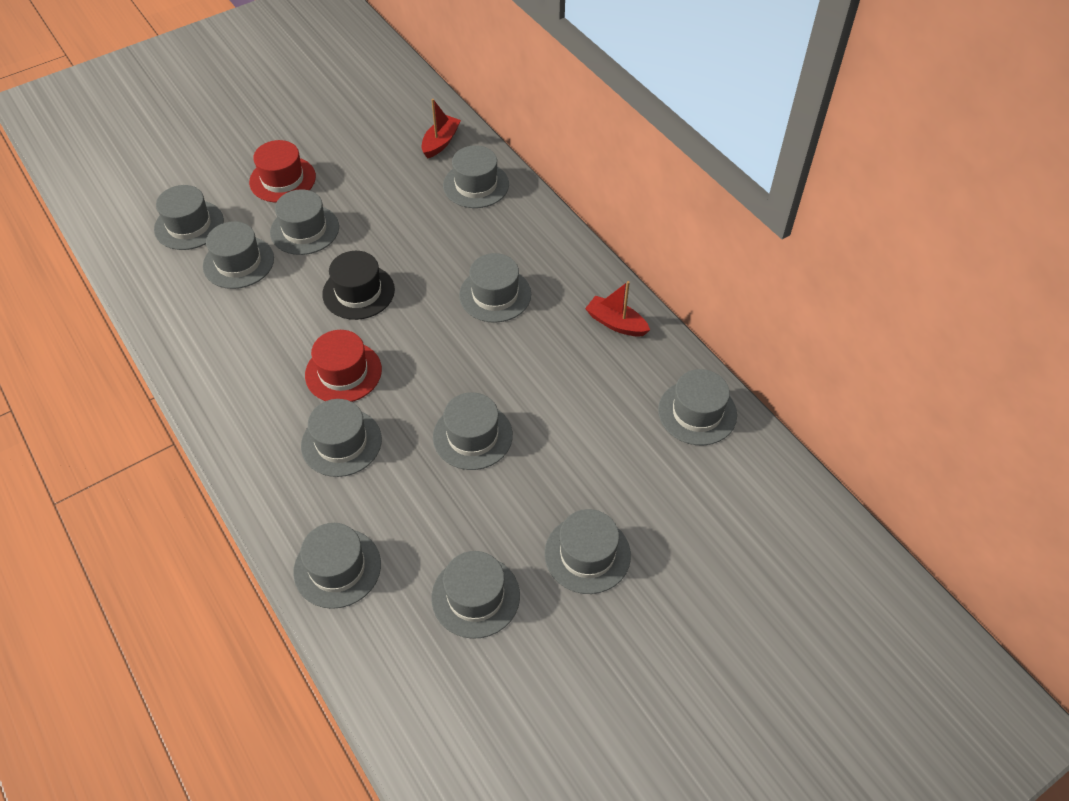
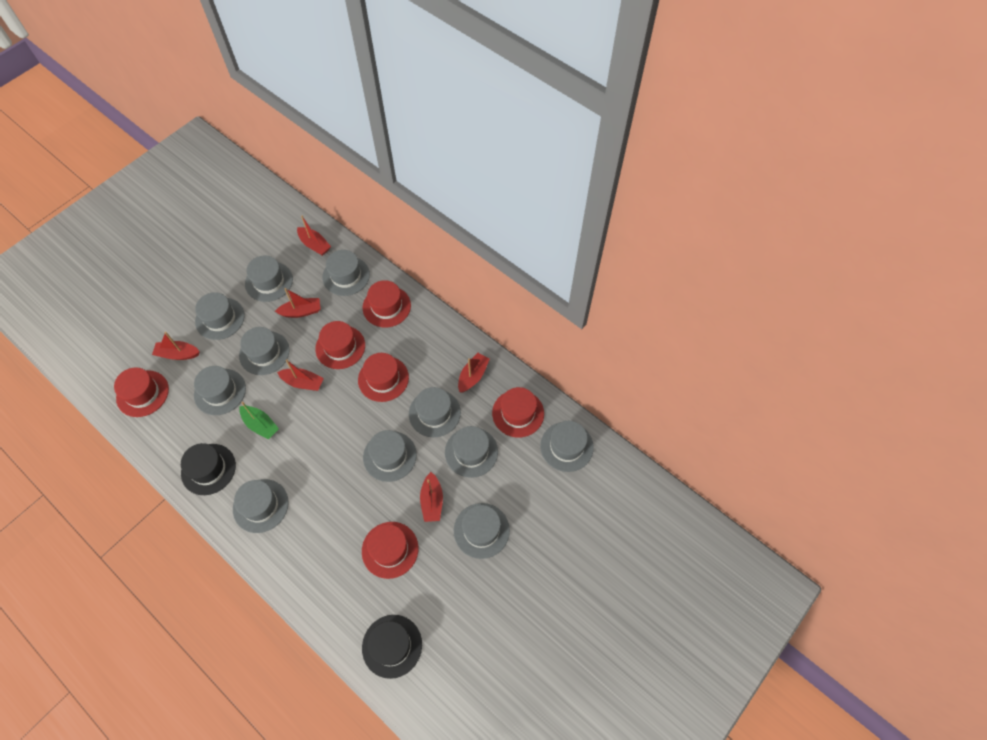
black hat: [322,251,395,320] = 1 -> [181,443,236,495] [362,615,422,679] = 2
green boat: none = 0 -> [239,402,279,439] = 1
red boat: [422,99,461,159] [585,281,650,337] = 2 -> [152,332,200,360] [275,288,321,318] [277,360,324,391] [297,216,331,256] [420,472,443,522] [458,353,490,393] = 6
red hat: [249,140,316,202] [305,330,382,402] = 2 -> [114,367,169,417] [315,321,365,369] [358,353,409,402] [362,522,418,579] [363,280,411,327] [492,387,544,438] = 6

